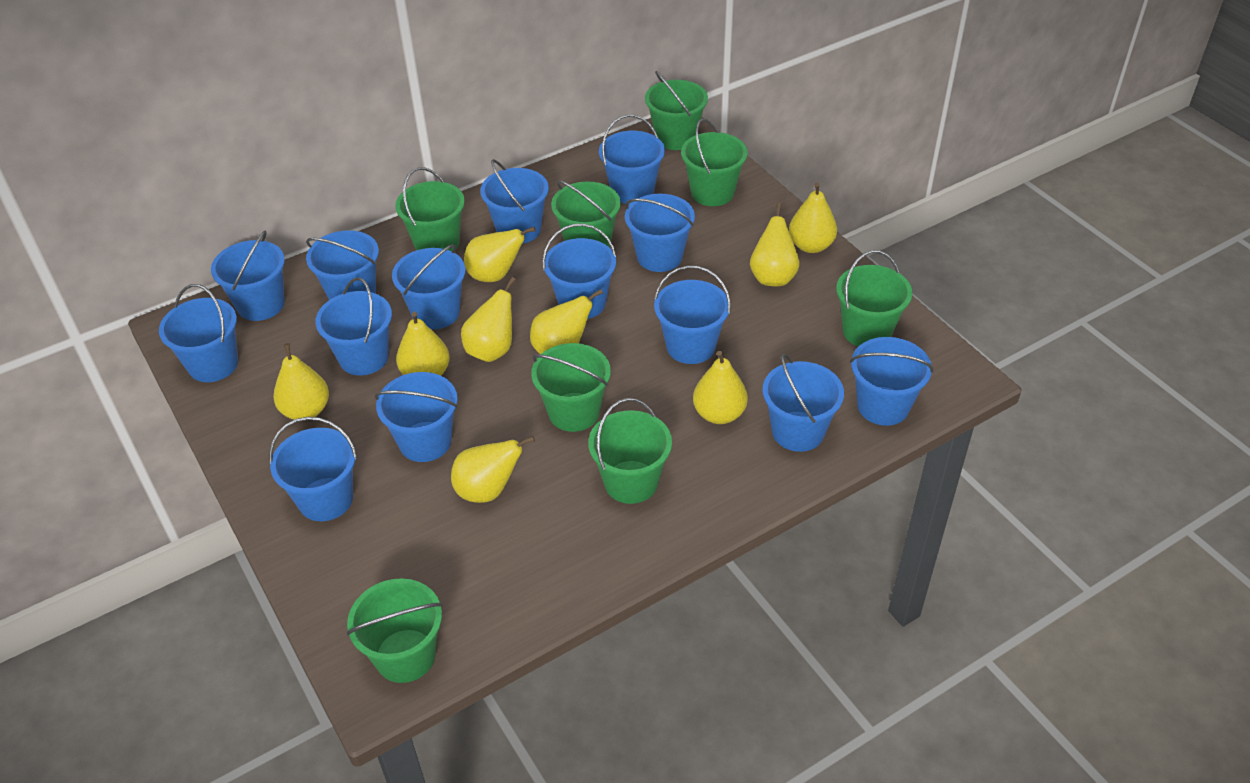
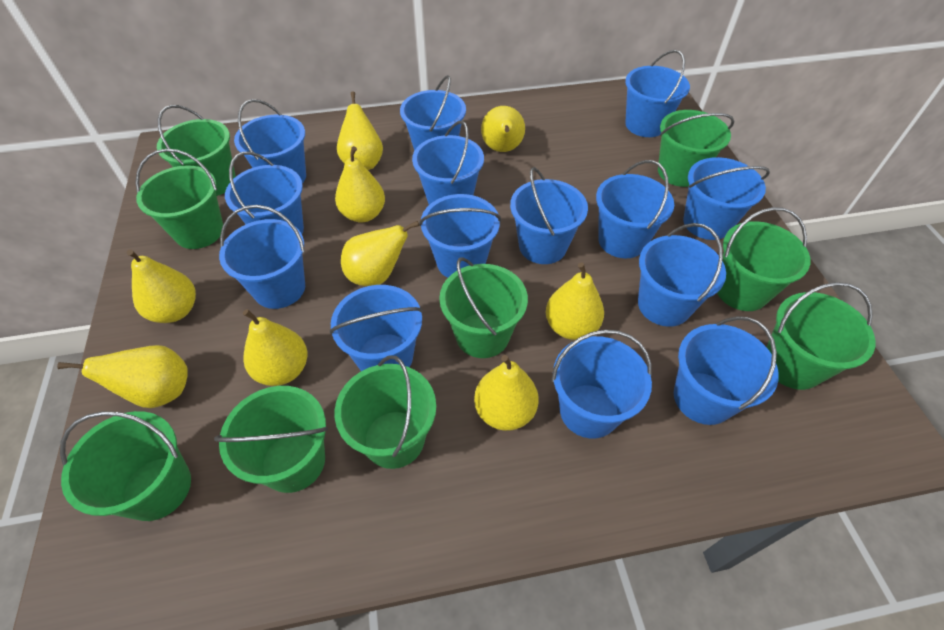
green bucket: [347,578,443,683] [395,167,465,251] [531,343,611,432] [551,180,621,248] [588,398,672,504] [645,71,708,150] [681,118,748,206] [836,250,912,346] = 8 -> [60,411,191,521] [135,149,223,249] [157,105,236,196] [214,386,328,493] [335,355,436,469] [439,257,528,358] [658,110,734,187] [717,207,810,311] [767,282,876,390] = 9

